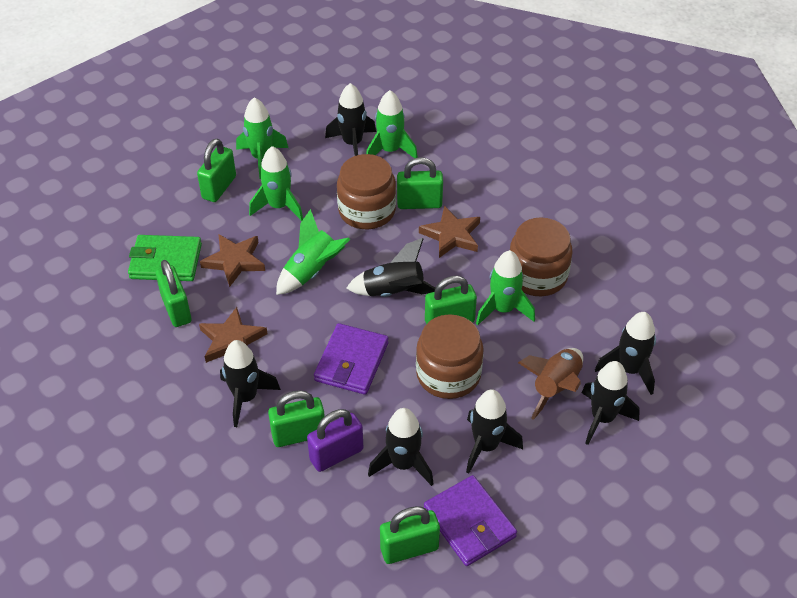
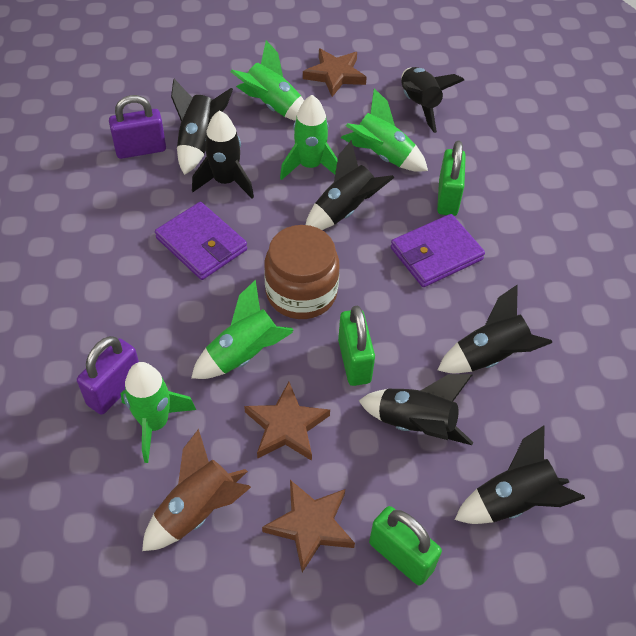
brown jar: [337,154,396,229] [416,314,484,399] [510,217,572,296] = 3 -> [264,225,340,319] = 1
green padlock: [155,260,192,327] [197,139,236,202] [268,390,325,447] [380,506,440,564] [397,157,443,209] [425,276,477,324] = 6 -> [338,306,375,386] [369,506,442,586] [437,141,466,216] = 3
green wallet: [128,235,202,281] = 1 -> none = 0
purple padlock: [307,409,363,472] = 1 -> [77,336,139,415] [109,95,166,159] = 2

